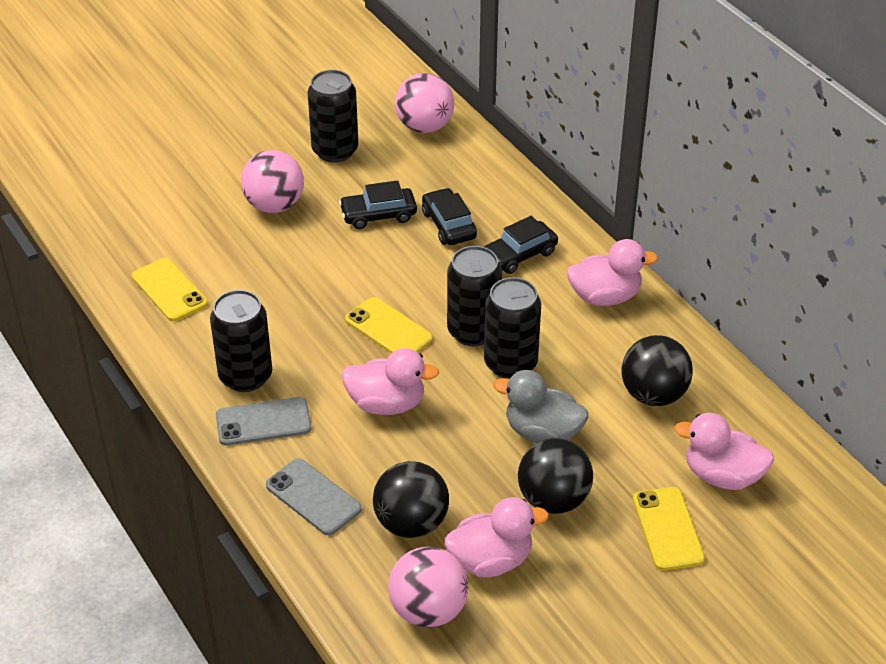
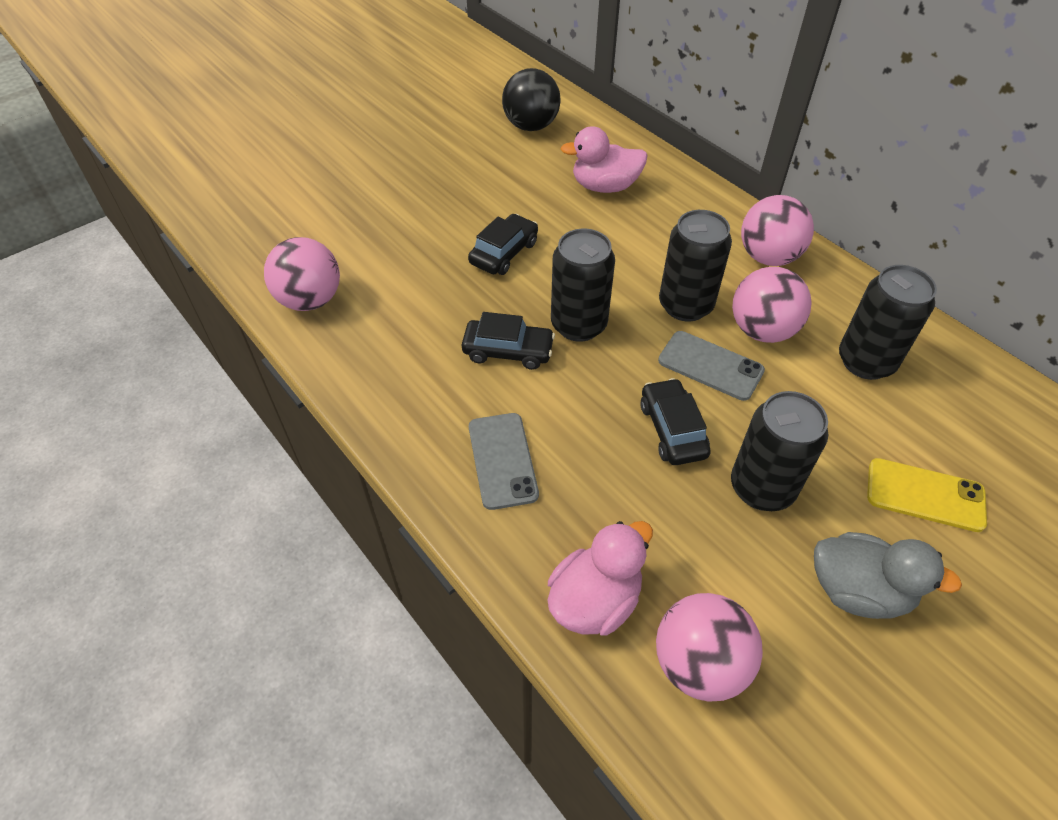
black ball: [373,461,449,538] [518,438,593,514] [621,335,693,406] = 3 -> [502,68,561,131] = 1
pink ball: [241,150,304,213] [388,546,468,628] [395,73,454,133] = 3 -> [264,237,340,311] [656,593,763,702] [732,267,812,343] [741,195,814,266] = 4
pink duck: [342,348,439,415] [445,497,549,578] [567,239,658,306] [674,413,774,490] = 4 -> [548,521,653,636] [561,126,648,193] = 2
yellow phone: [132,258,207,321] [345,297,433,353] [633,487,705,570] = 3 -> [867,458,987,532] = 1

